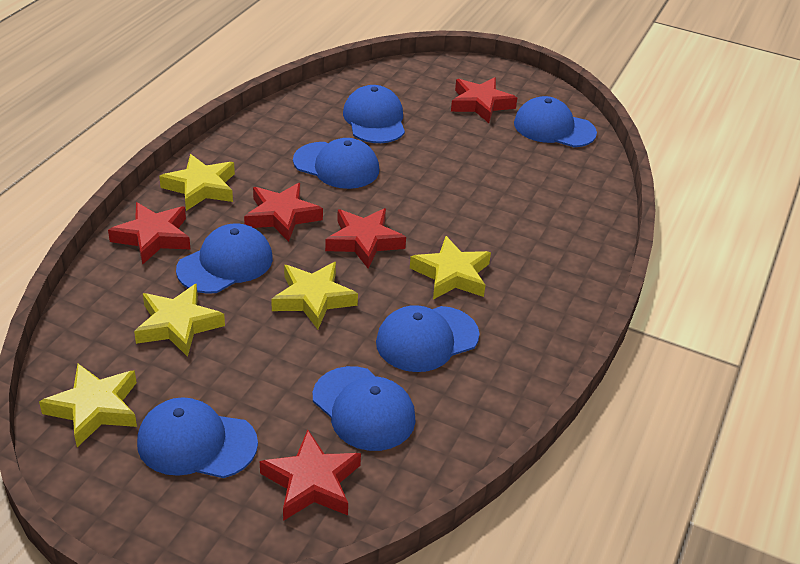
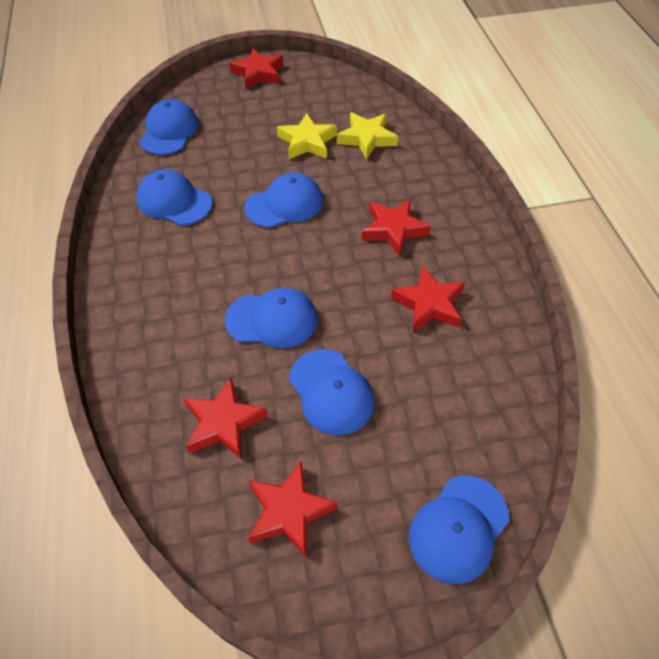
blue cap: [137,397,258,478] [176,224,273,294] [293,138,379,189] [313,366,416,451] [343,85,405,143] [376,305,479,372] [514,96,597,147] = 7 -> [137,169,212,226] [139,99,199,155] [225,288,317,349] [244,173,323,228] [289,349,375,435] [409,476,510,584] = 6
yellow star: [39,364,137,447] [134,283,225,357] [159,154,235,211] [271,262,358,329] [410,236,491,299] = 5 -> [277,113,337,159] [337,112,398,159] = 2

